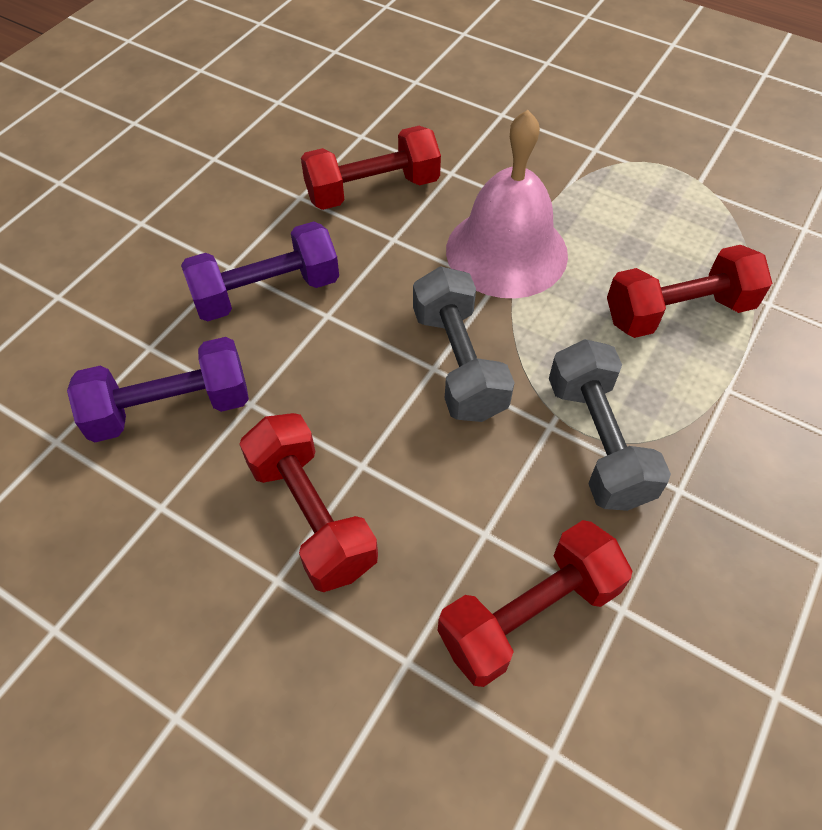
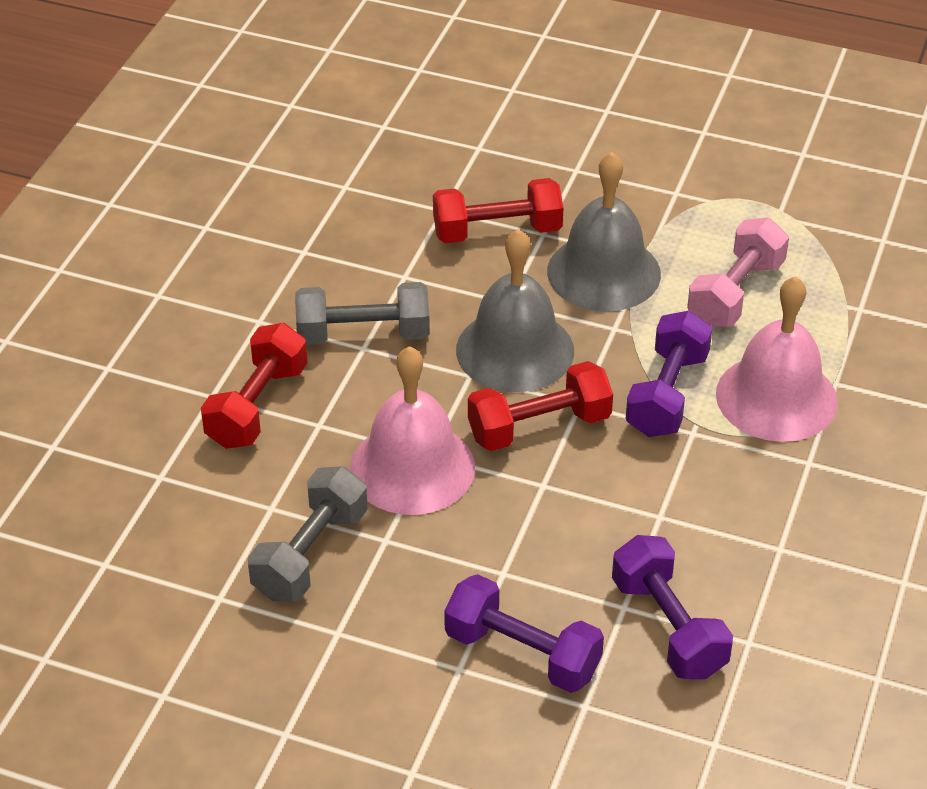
grey bell: none = 0 -> [456,229,574,392] [547,152,661,311] = 2
pink bell: [446,110,568,298] = 1 -> [350,346,475,515] [716,276,838,442] = 2
pink dumbbell: none = 0 -> [687,218,789,327] = 1
purple dumbbell: [67,337,249,442] [181,221,339,321] = 2 -> [444,574,604,693] [612,535,733,679] [625,310,712,437] = 3
red dumbbell: [239,413,378,592] [301,126,441,210] [438,520,632,687] [607,245,772,338] = 4 -> [201,323,308,449] [433,178,563,243] [468,361,613,451] = 3

